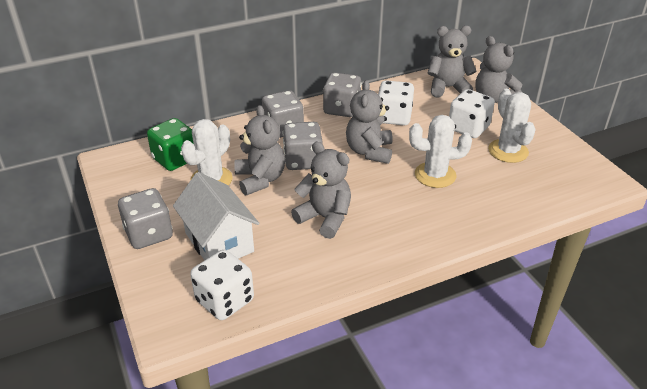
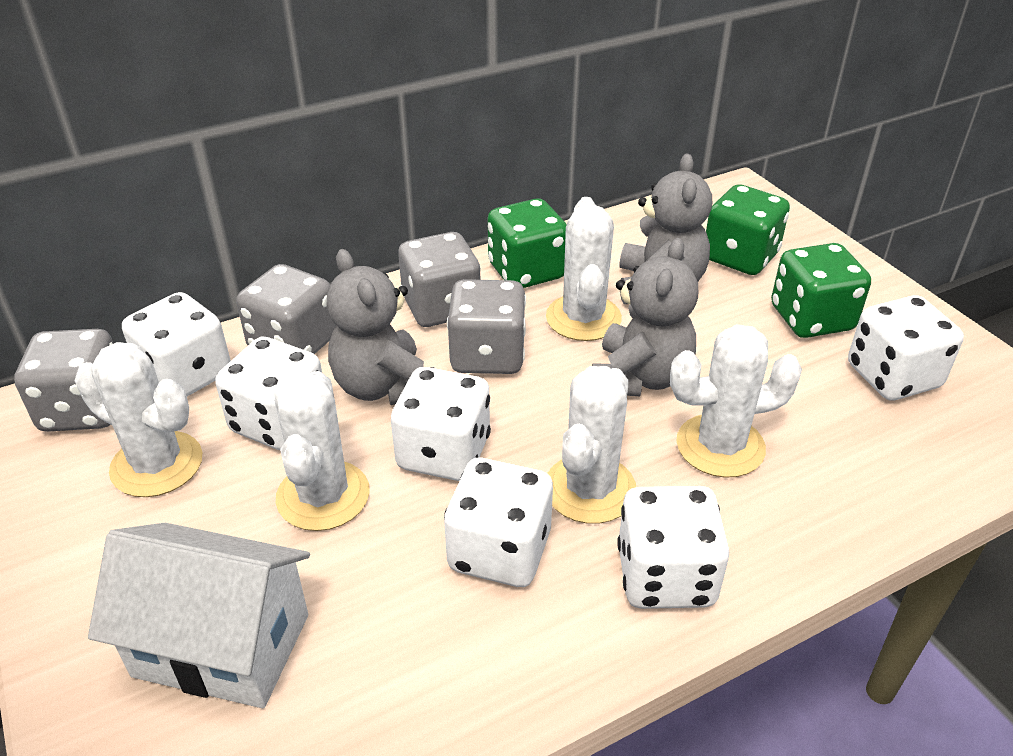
green dice: [147,118,193,171] = 1 -> [488,198,567,288] [706,184,790,275] [771,243,871,338] = 3
grey teddy bear: [234,105,285,195] [291,142,351,239] [346,80,393,164] [428,26,476,98] [475,36,522,103] = 5 -> [327,249,434,405] [592,238,698,396] [620,154,712,304] = 3
white cactus: [181,119,232,186] [409,115,472,188] [488,89,536,163] = 3 -> [75,342,202,497] [274,371,370,531] [546,197,622,341] [548,366,636,524] [670,324,802,478] = 5
white dice: [190,250,254,320] [378,80,414,125] [449,89,495,138] = 3 -> [122,292,231,397] [215,337,322,450] [391,367,491,481] [444,458,553,587] [617,486,729,609] [848,295,964,401] = 6

